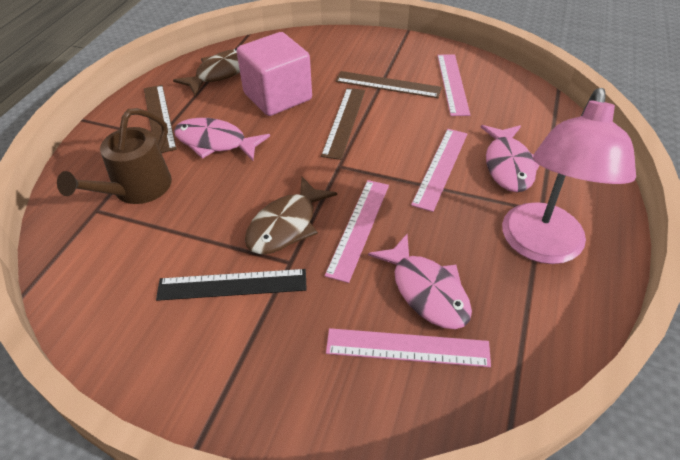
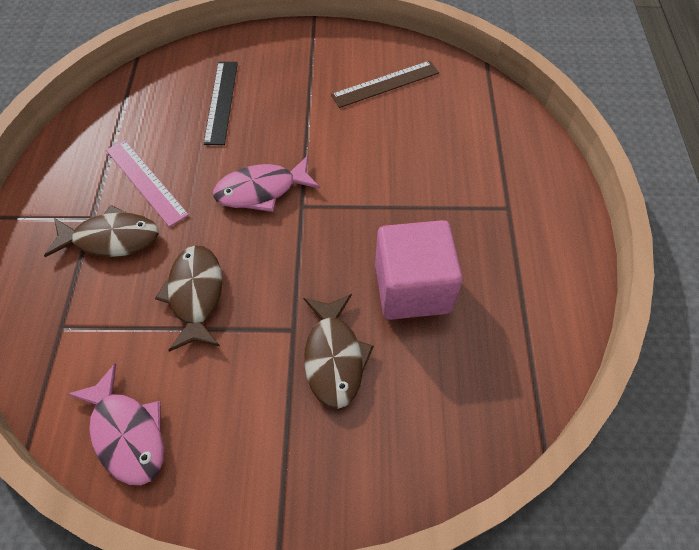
brown fish: [173,48,240,96] [245,177,337,254] = 2 -> [44,205,159,257] [155,245,222,352] [303,294,374,409] = 3
brown ruler: [144,85,177,153] [321,88,365,160] [335,71,442,98] = 3 -> [331,61,439,108] = 1
brown watering can: [57,108,172,204] = 1 -> none = 0
pink fish: [174,118,270,161] [368,234,472,329] [481,125,539,192] = 3 -> [67,364,164,485] [213,155,320,212] = 2
pink lamp: [502,88,636,264] = 1 -> none = 0
pink ruler: [325,180,389,283] [326,328,491,367] [411,129,467,212] [437,54,470,116] = 4 -> [106,140,189,227] = 1

